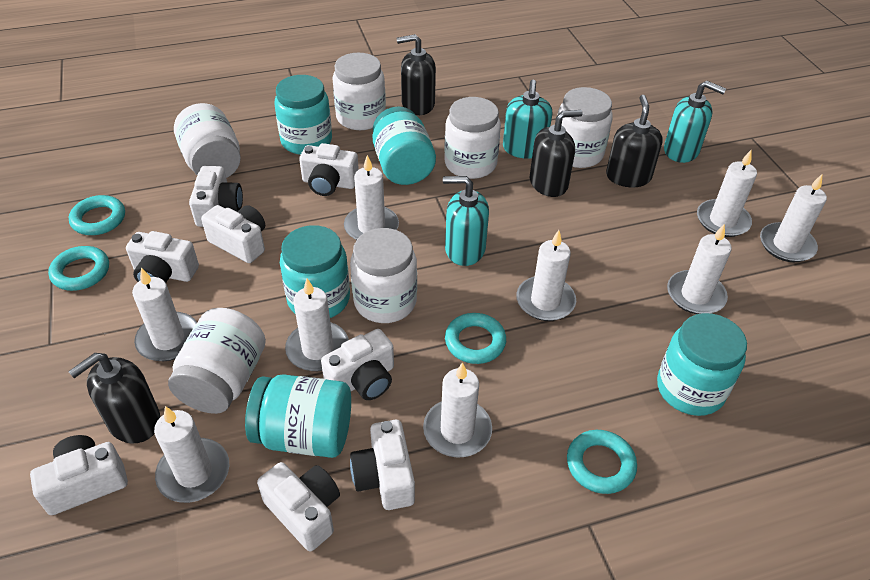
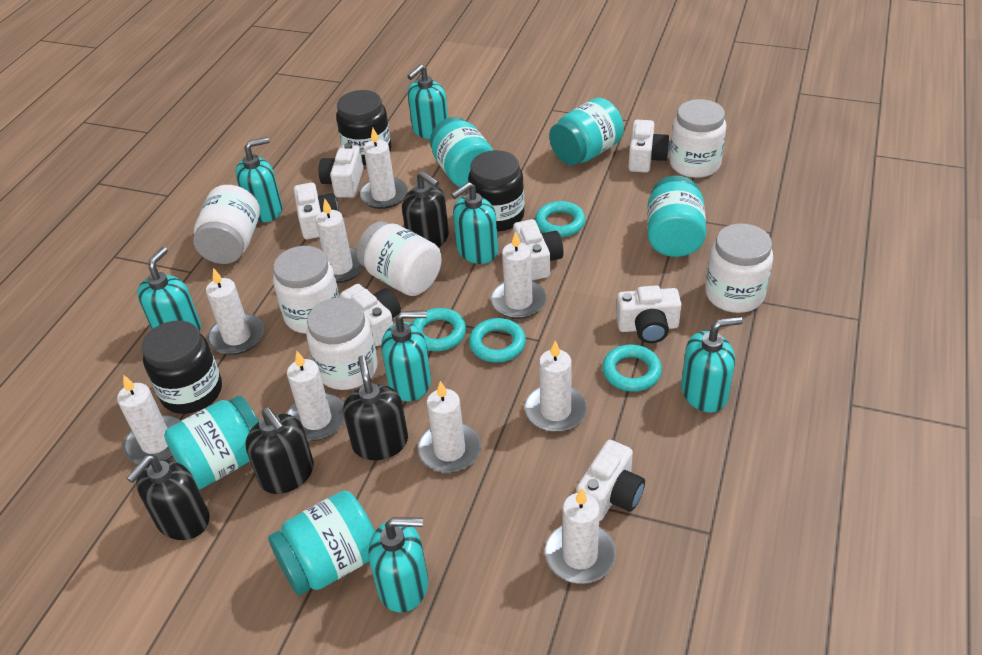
black jar: none = 0 -> [142,321,222,414] [336,90,392,165] [468,150,524,232] = 3
turquoise soap dispenser: [443,176,489,266] [503,80,552,159] [664,81,726,163] = 3 -> [137,247,201,332] [235,137,283,222] [368,517,428,613] [381,311,431,401] [408,65,448,139] [451,182,498,264] [681,316,743,412] = 7
white camera: [30,435,128,515] [126,231,199,283] [189,166,243,227] [201,205,265,263] [257,462,340,552] [299,143,359,196] [321,329,394,400] [350,420,415,510] = 8 -> [294,182,339,239] [318,143,364,198] [340,284,401,346] [513,219,564,281] [576,440,645,521] [616,286,682,343] [628,120,670,173] = 7

